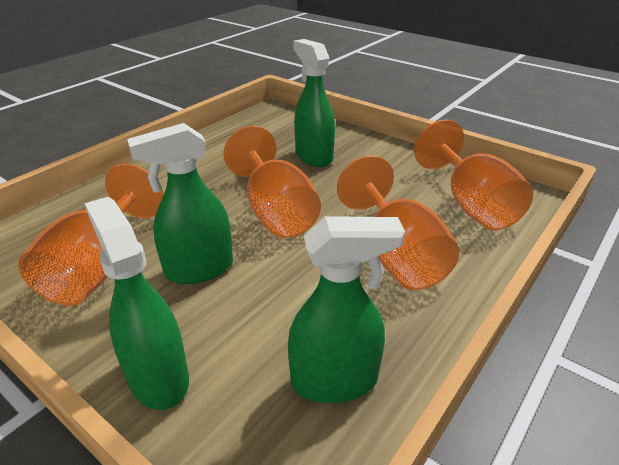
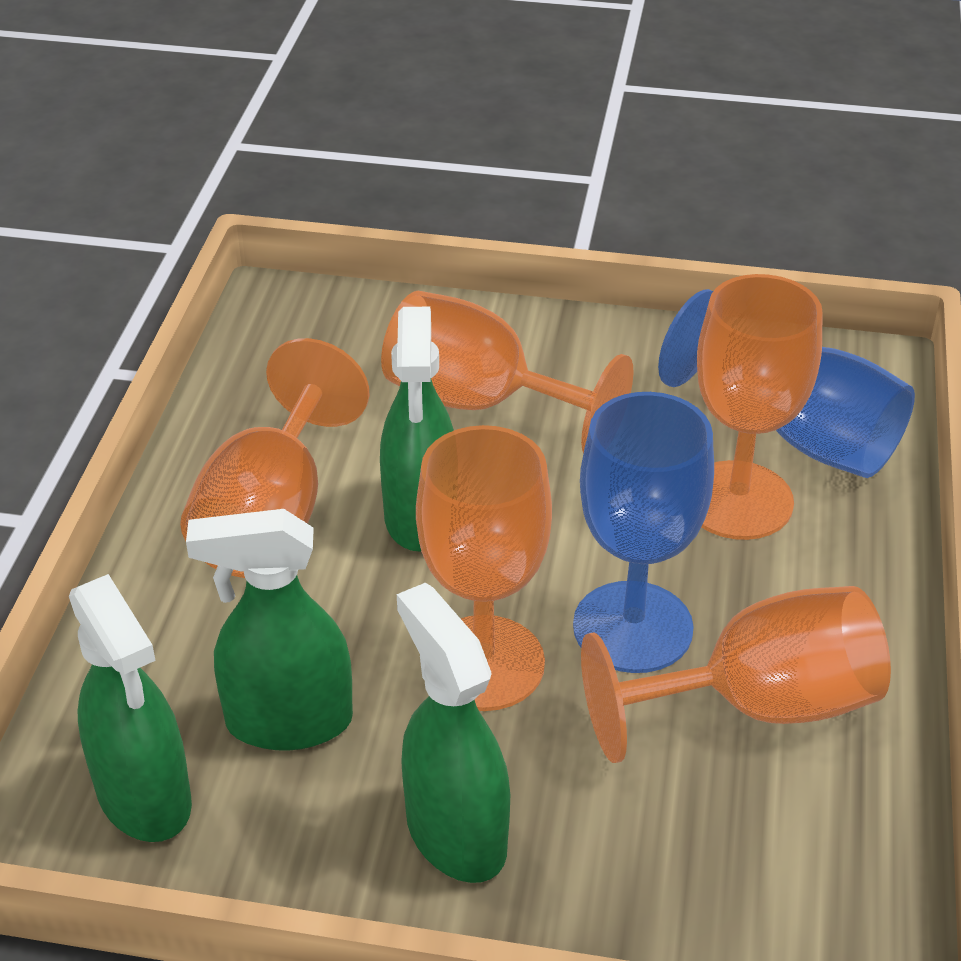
blue goblet: none = 0 -> [573,392,714,673] [658,289,915,478] = 2
orange goblet: [18,163,164,306] [223,126,321,238] [337,156,459,290] [414,119,533,230] = 4 -> [180,338,370,578] [381,291,633,454] [416,425,552,711] [581,586,891,763] [697,274,823,540] = 5

